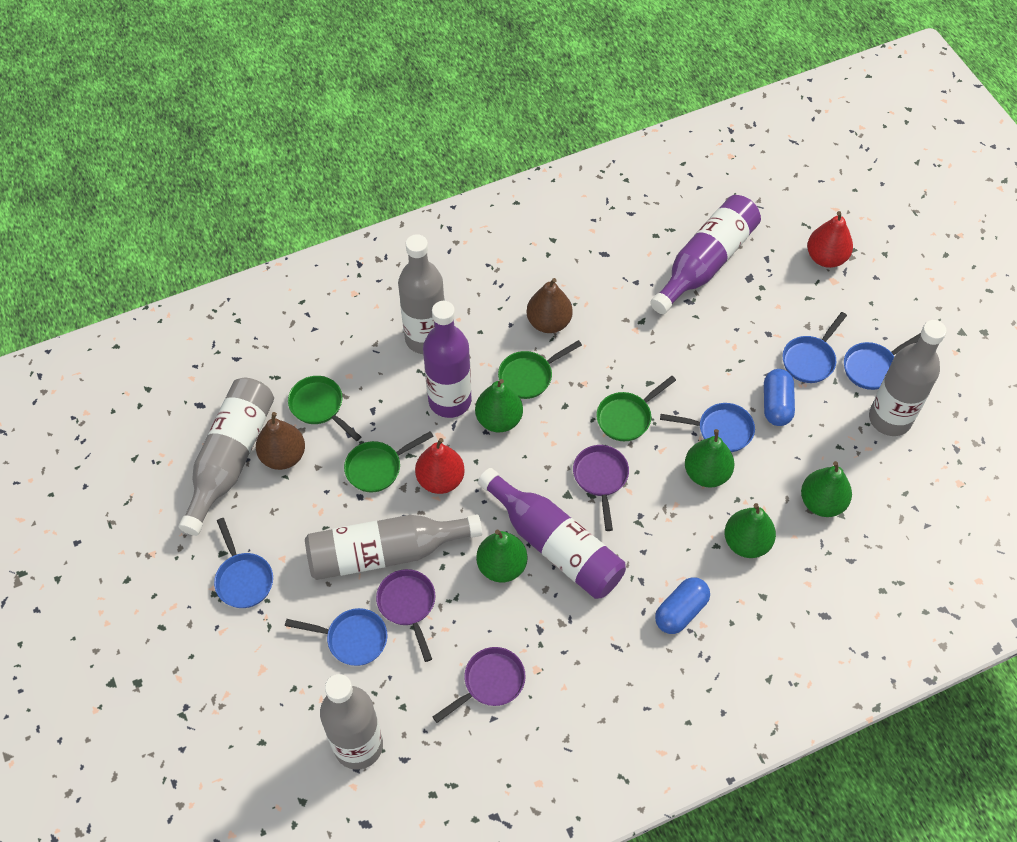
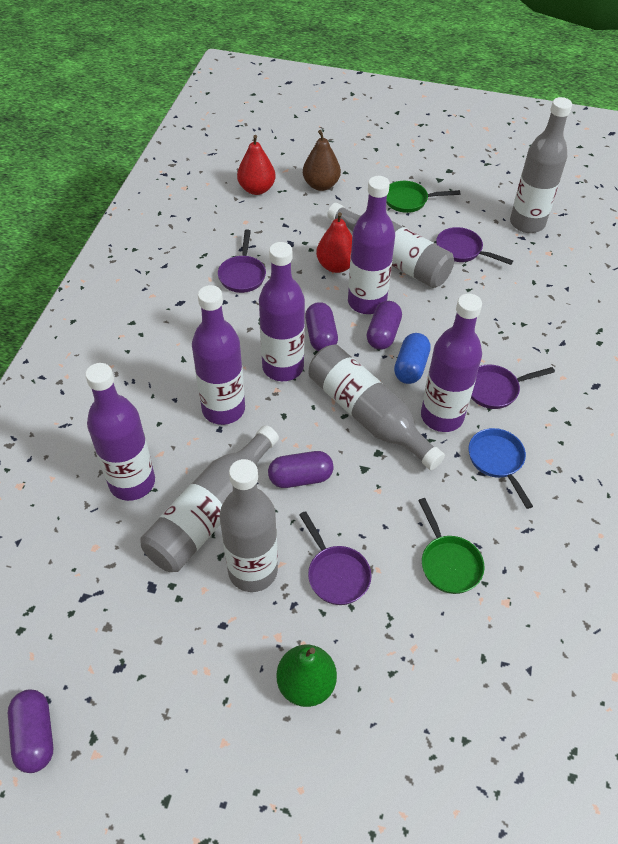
blue capsule: [655,577,710,634] [764,369,795,426] = 2 -> [394,333,431,384] = 1
blue pan: [214,518,273,608] [285,608,387,666] [660,403,755,452] [783,312,847,383] [844,333,921,390] = 5 -> [469,428,533,509] = 1
brown pear: [256,412,305,470] [526,278,573,333] = 2 -> [303,130,341,191] = 1
green pan: [288,376,361,441] [344,431,434,493] [498,340,582,399] [596,376,676,441] = 4 -> [386,181,460,213] [418,498,484,594] = 2
green pear: [475,379,523,432] [476,530,527,583] [685,429,734,488] [725,503,776,558] [801,461,852,517] = 5 -> [276,645,337,707] = 1
purple bottle: [423,301,472,418] [478,468,626,599] [650,195,761,314] = 3 -> [85,363,155,501] [192,285,245,425] [259,242,305,381] [348,176,395,314] [421,294,482,432] = 5
purple capsule: none = 0 -> [8,689,53,773] [268,451,334,488] [305,302,338,351] [367,301,402,350] = 4
purple pan: [376,569,435,662] [433,647,526,723] [573,445,629,531] = 3 -> [218,229,266,293] [299,511,372,605] [436,227,513,265] [471,365,555,409] = 4

